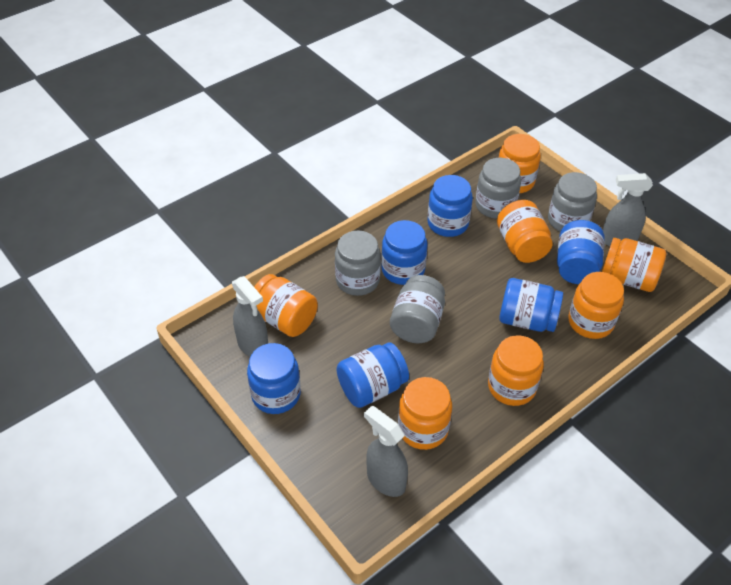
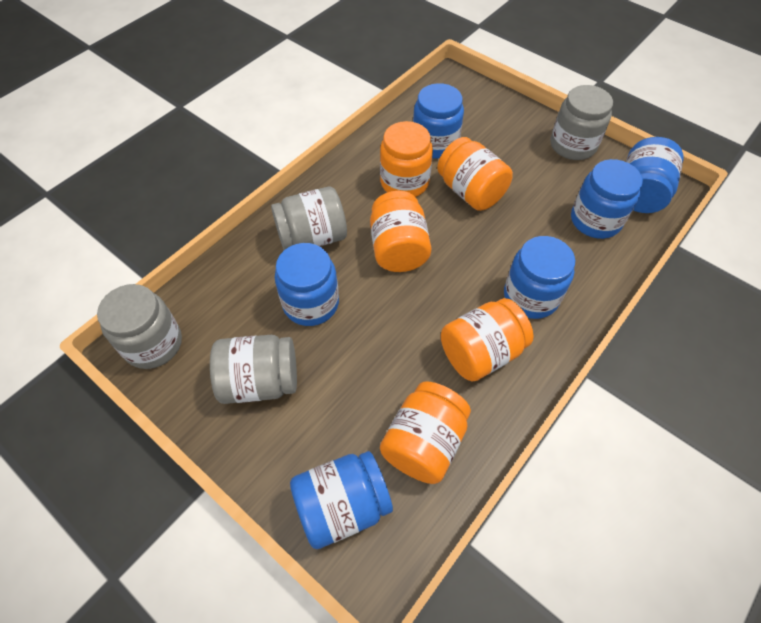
grey spray bottle: [232,276,268,357] [364,406,408,497] [603,173,653,247] = 3 -> none = 0
orange jar: [254,274,318,337] [398,377,452,450] [488,335,544,406] [497,200,553,263] [499,134,541,193] [568,272,624,339] [602,238,666,292] = 7 -> [370,191,432,272] [380,121,433,197] [380,382,471,484] [437,137,513,211] [441,298,534,381] = 5

